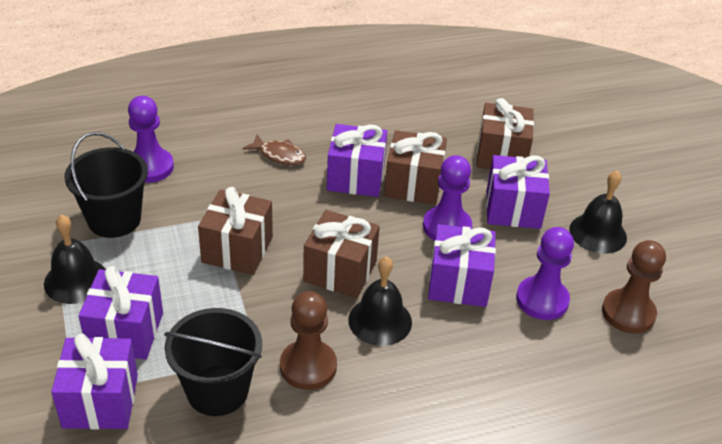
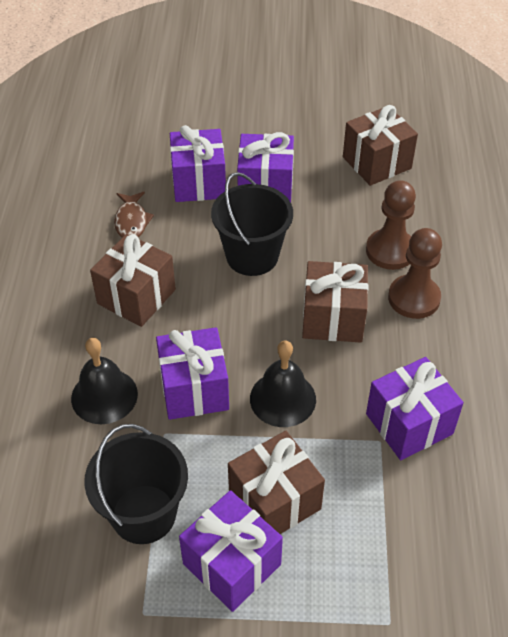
black bell: [44,214,106,304] [348,256,412,346] [569,171,627,254] = 3 -> [71,338,138,424] [250,340,316,427] = 2
purple pawn: [128,96,174,183] [423,155,472,241] [516,227,574,320] = 3 -> none = 0

